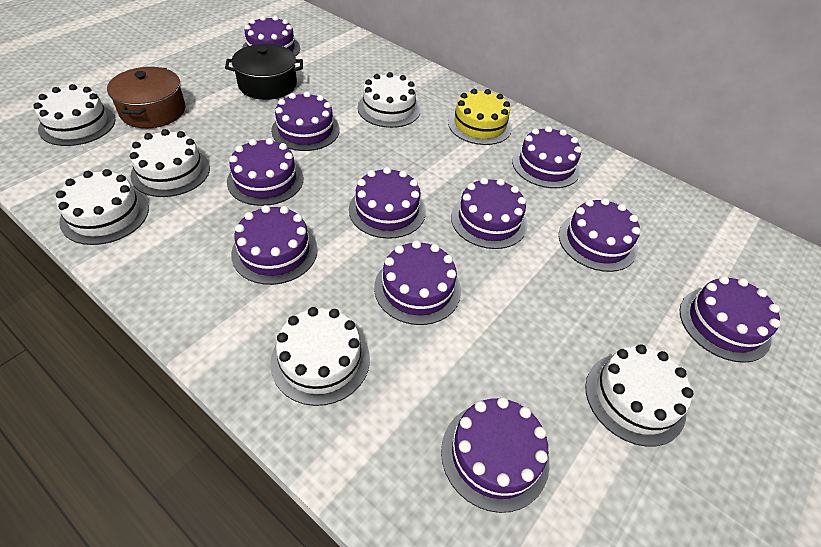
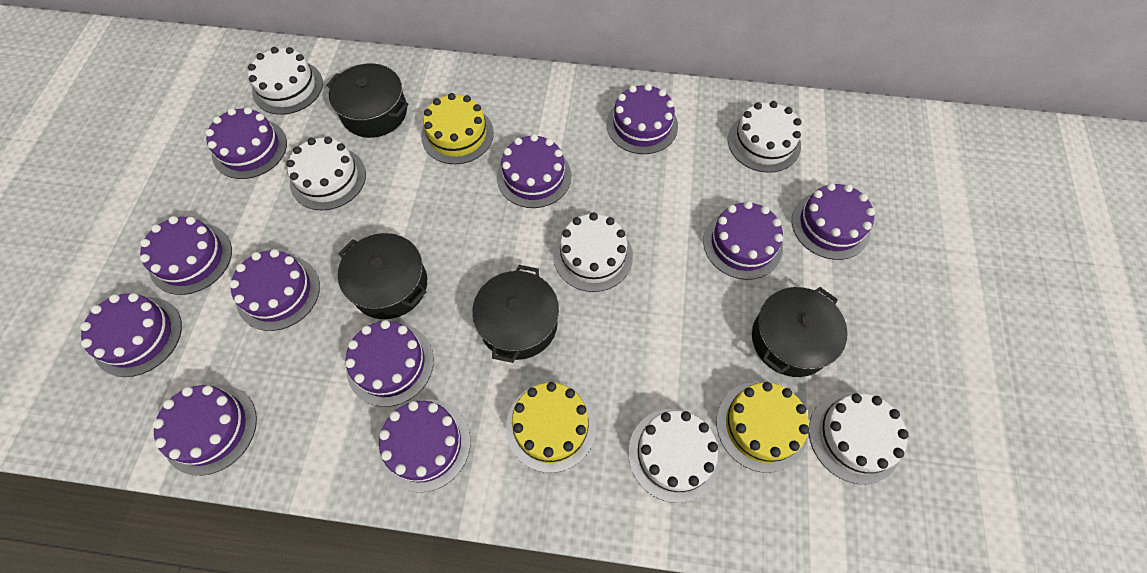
black pot: [225,44,303,100] = 1 -> [326,63,408,138] [338,233,427,319] [472,265,559,363] [752,287,848,377] = 4
brown pot: [107,67,185,128] = 1 -> none = 0
yellow cake: [448,89,512,145] = 1 -> [421,93,494,164] [506,382,596,473] [716,382,809,473] = 3

